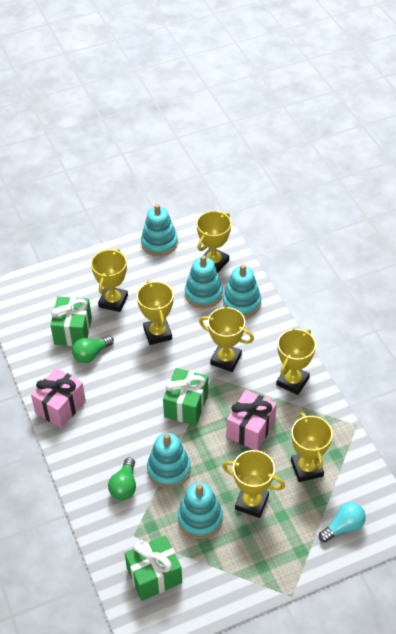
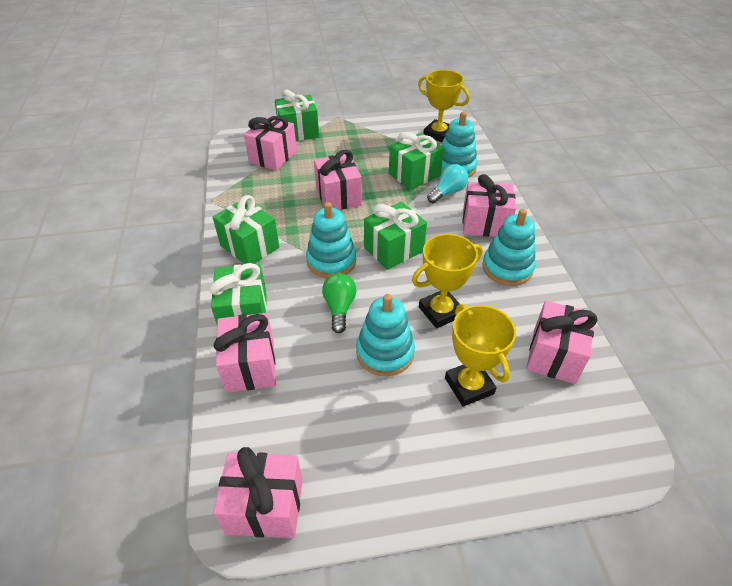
green gift: [50,297,92,346] [125,535,182,601] [163,368,208,426] = 3 -> [209,263,267,324] [213,195,279,264] [275,90,319,141] [364,201,427,270] [389,132,444,190] = 5
green light bulb: [72,336,114,363] [108,457,136,500] = 2 -> [322,273,356,333] = 1
pink gift: [31,368,86,428] [227,390,277,450] = 2 -> [213,313,276,393] [213,447,303,538] [244,116,297,171] [314,150,362,210] [463,174,516,237] [526,301,597,384] = 6
turquoise stacking toy: [141,204,178,256] [147,433,191,488] [178,482,223,539] [185,255,223,308] [223,264,261,318] = 5 -> [306,202,356,278] [356,294,415,376] [441,112,478,178] [482,209,535,286] = 4
yellow trophy: [91,249,128,312] [137,280,174,345] [197,211,231,273] [199,307,254,372] [222,450,285,518] [276,329,316,395] [291,413,333,482] = 7 -> [412,234,483,329] [418,70,470,142] [445,304,516,407] = 3

